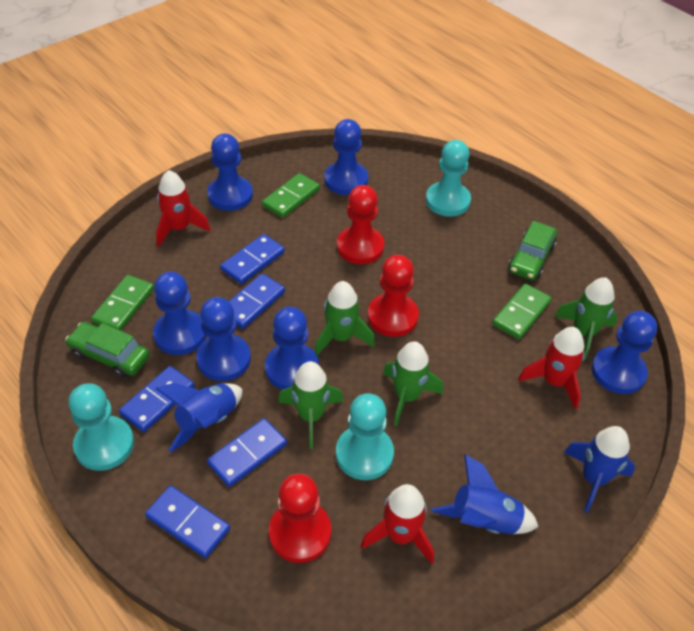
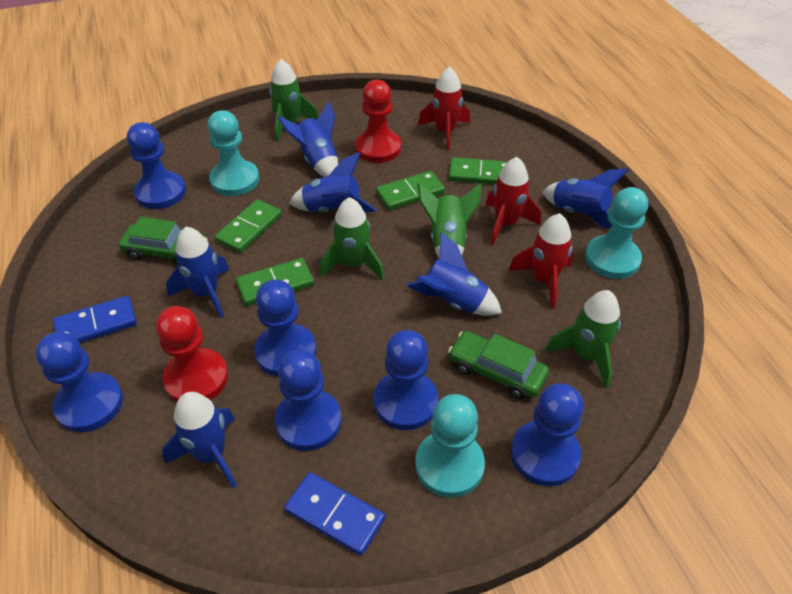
blue domino: [119,366,195,432] [145,485,230,558] [207,418,287,487] [220,234,285,284] [229,274,285,329] = 5 -> [53,296,137,343] [284,472,385,556] = 2
blue rocket: [155,383,242,453] [431,454,539,534] [564,426,635,513] = 3 -> [162,392,237,488] [166,227,229,318] [277,101,338,177] [290,152,377,213] [407,232,502,316] [543,169,629,229] = 6
green domino: [91,275,154,331] [262,173,320,218] [492,283,552,339] = 3 -> [215,199,282,253] [236,258,314,306] [376,171,445,210] [449,157,507,185] = 4
red pawn: [269,474,331,563] [337,185,384,264] [368,255,419,337] = 3 -> [156,306,228,402] [355,80,401,163] = 2

